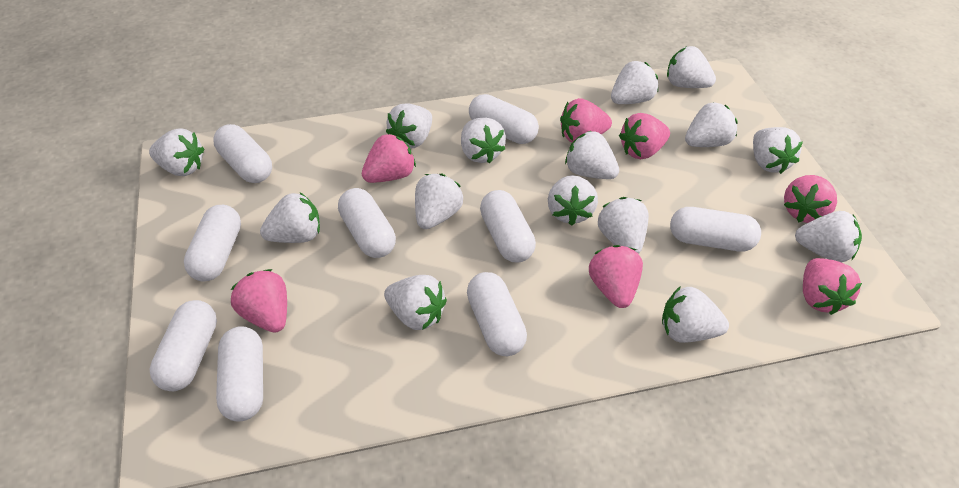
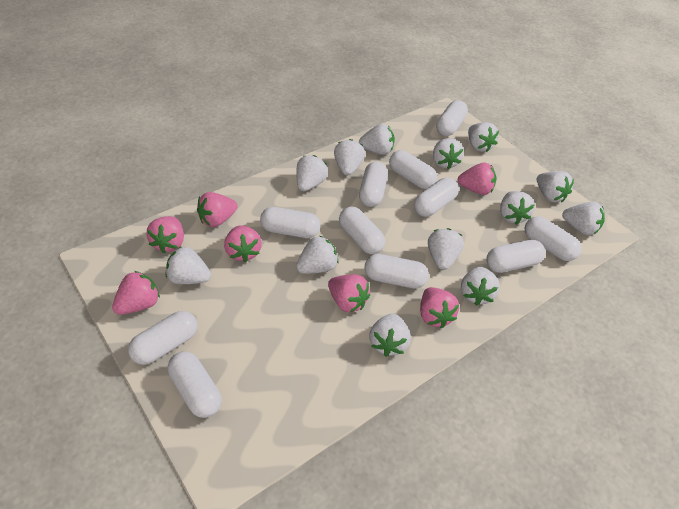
white capsule: [150,300,217,391] [184,205,241,281] [213,124,272,183] [216,326,263,422] [338,188,396,258] [467,272,527,356] [469,94,539,144] [480,190,536,263] [670,207,761,252] = 9 -> [128,311,198,365] [168,352,222,418] [260,207,321,238] [339,207,385,254] [359,162,388,207] [365,254,429,289] [389,150,437,189] [414,177,459,217] [436,100,468,136] [486,240,545,273] [525,216,581,261] = 11
white strawberry: [149,128,204,176] [260,193,320,243] [384,275,447,330] [386,103,432,148] [415,174,463,229] [461,117,506,164] [548,175,598,226] [565,131,619,179] [598,197,649,254] [611,61,658,104] [662,286,729,343] [667,46,716,88] [685,102,738,147] [753,127,803,174] [795,211,862,263] = 15 -> [166,246,211,284] [296,155,328,191] [296,236,338,274] [334,139,365,176] [359,124,395,155] [369,313,411,357] [428,228,464,270] [433,138,464,170] [461,267,500,306] [468,122,499,152] [500,191,535,225] [537,171,574,202] [562,202,605,236] = 13

